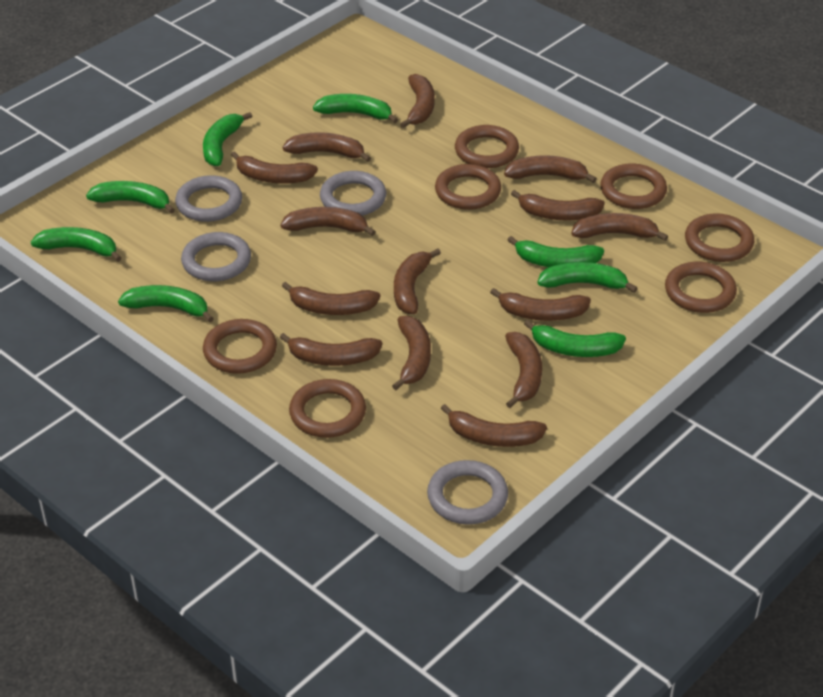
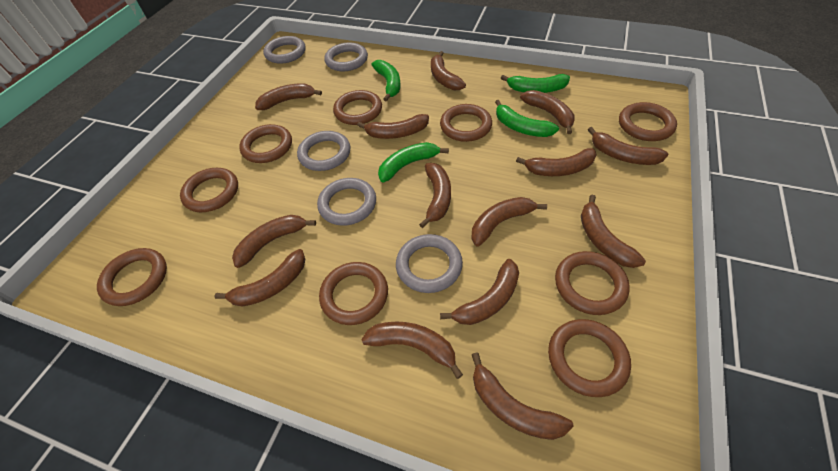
brown ring: [203,319,277,374] [289,379,366,438] [435,164,501,210] [455,125,519,168] [600,163,667,209] [665,262,737,313] [685,213,754,262] = 7 -> [97,248,167,306] [180,168,238,212] [239,124,292,163] [319,262,388,325] [333,90,382,125] [440,104,492,142] [548,319,631,397] [555,251,630,315] [619,102,677,141] = 9
green banana: [31,227,122,262] [86,181,175,214] [118,285,214,323] [203,112,252,166] [313,94,398,123] [508,236,604,267] [524,320,626,357] [537,262,638,293] = 8 -> [372,60,401,102] [378,142,449,182] [495,100,559,137] [501,74,570,93] = 4
grey ring: [175,175,242,222] [181,232,251,281] [320,171,386,216] [427,460,508,525] = 4 -> [263,36,306,64] [297,131,350,171] [317,178,376,226] [324,43,368,71] [396,234,463,293] = 5

